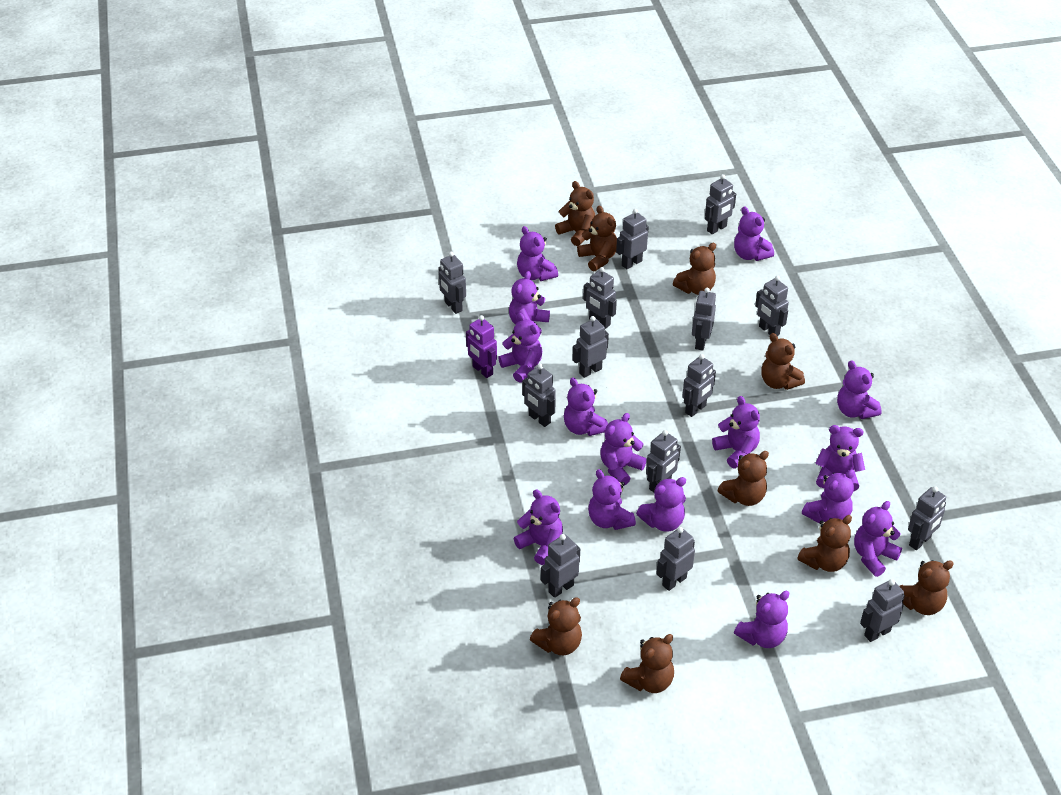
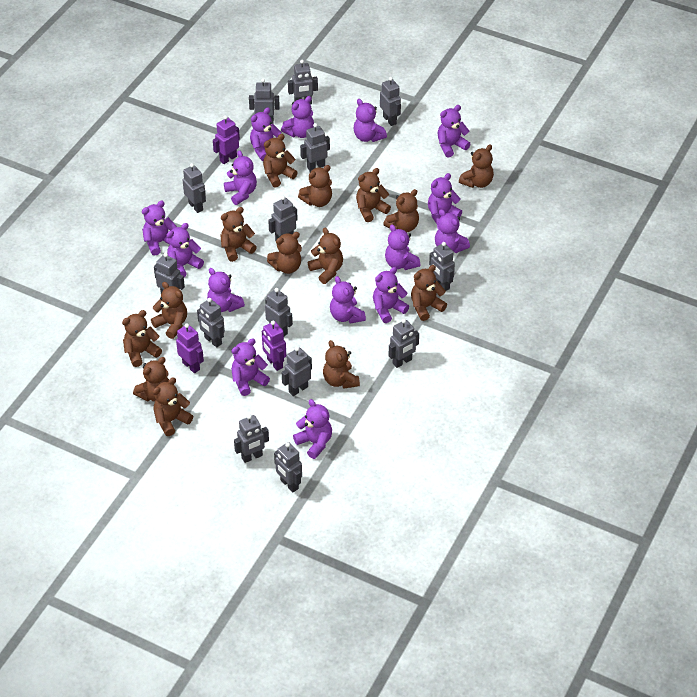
brown teddy bear: [530,597,582,655] [555,181,595,246] [577,206,617,271] [620,634,674,693] [673,243,716,295] [717,451,769,506] [761,333,805,390] [797,515,852,572] [899,560,954,615] = 9 -> [122,310,162,367] [133,357,169,402] [151,282,187,339] [153,377,193,436] [220,207,257,262] [263,134,298,188] [267,232,302,274] [298,165,332,207] [308,228,343,284] [323,340,360,389] [356,168,391,222] [383,189,419,232] [411,265,447,321] [459,144,494,188] = 14
purple robot: [466,315,497,378] = 1 -> [176,323,204,373] [213,115,240,164] [262,321,286,371] = 3

